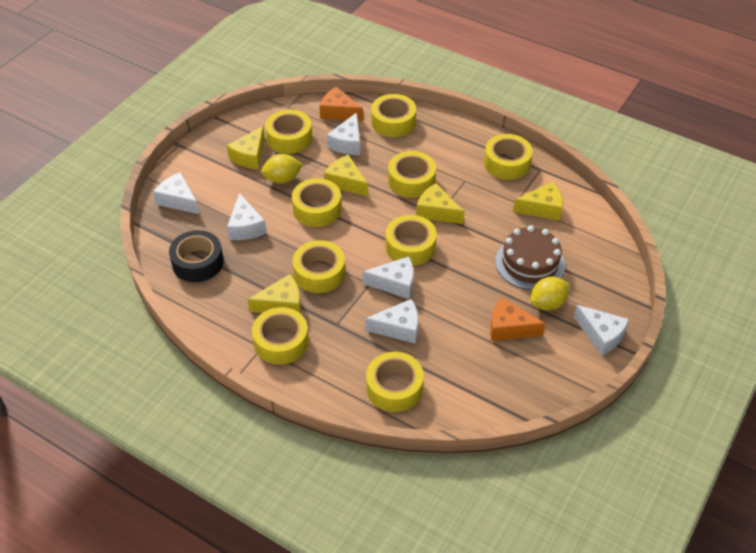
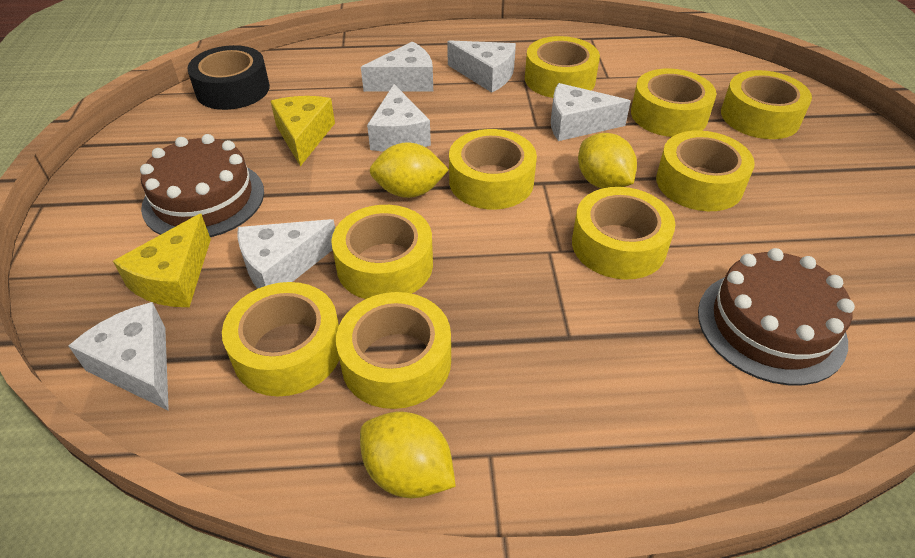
brown cake: [495,225,565,290] = 1 -> [140,134,264,237] [698,248,855,385] = 2
orange cheese: [319,87,363,121] [490,297,546,341] = 2 -> none = 0
yellow cheese: [227,126,265,169] [247,274,301,314] [324,155,368,196] [416,183,465,224] [513,182,563,221] = 5 -> [113,214,211,307] [270,96,335,167] = 2
yellow lemon: [261,154,303,183] [530,277,570,310] = 2 -> [360,411,456,498] [370,142,449,198] [578,133,637,189] = 3

